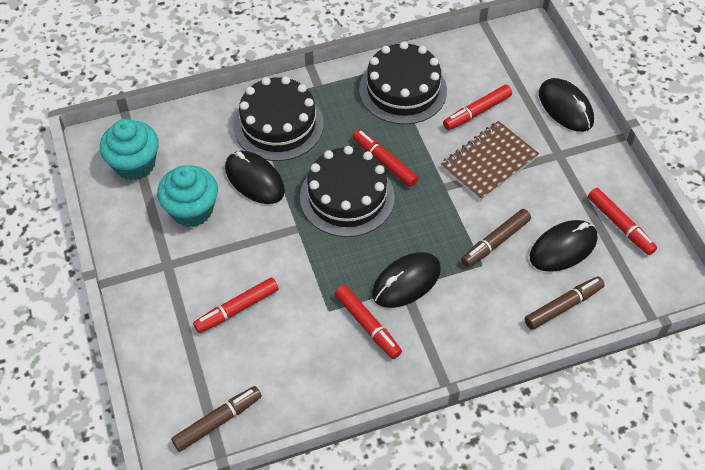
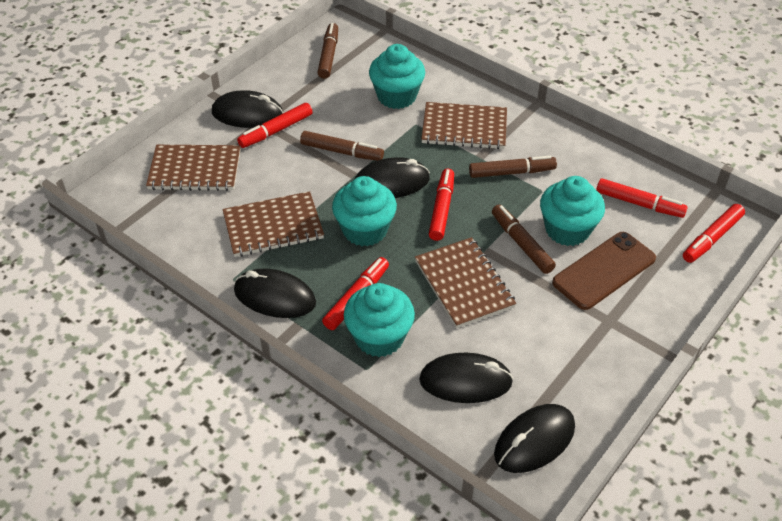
black cake: [233,76,324,161] [300,146,395,237] [359,41,447,125] = 3 -> none = 0
black mouse: [225,151,285,204] [372,252,441,308] [530,220,597,272] [539,78,594,132] = 4 -> [212,90,284,128] [234,268,316,318] [354,157,430,198] [419,353,513,403] [494,404,575,473] = 5
brown marker: [171,386,262,452] [461,209,531,268] [524,277,605,330] = 3 -> [300,131,384,161] [317,23,338,79] [469,156,557,178] [492,205,556,274] = 4
brown notebook: [441,121,539,201] = 1 -> [146,145,240,191] [222,191,324,257] [415,237,516,328] [421,102,507,149] = 4
brown phone: none = 0 -> [552,232,656,310] = 1
turquoise cupcake: [100,119,159,181] [157,165,218,227] = 2 -> [332,176,397,246] [344,283,415,357] [369,44,425,109] [540,176,605,246] = 4

